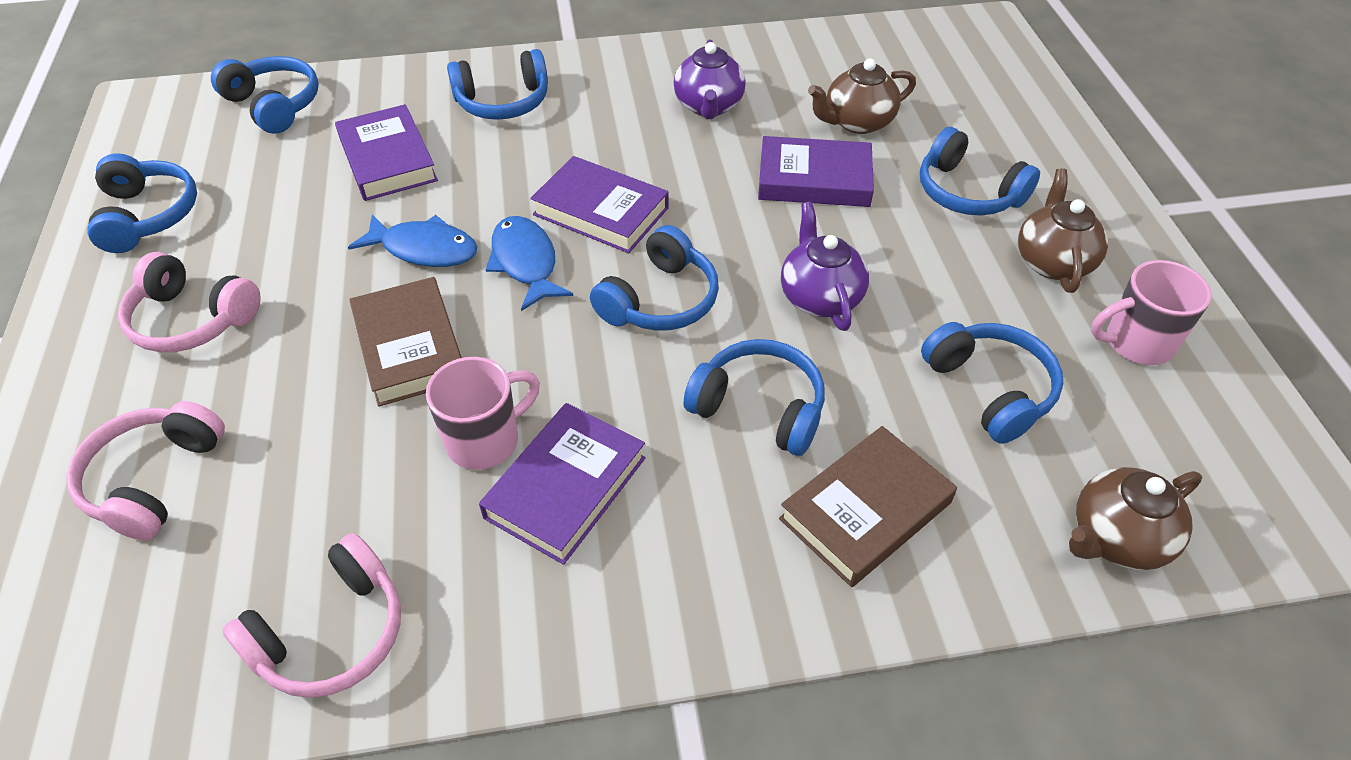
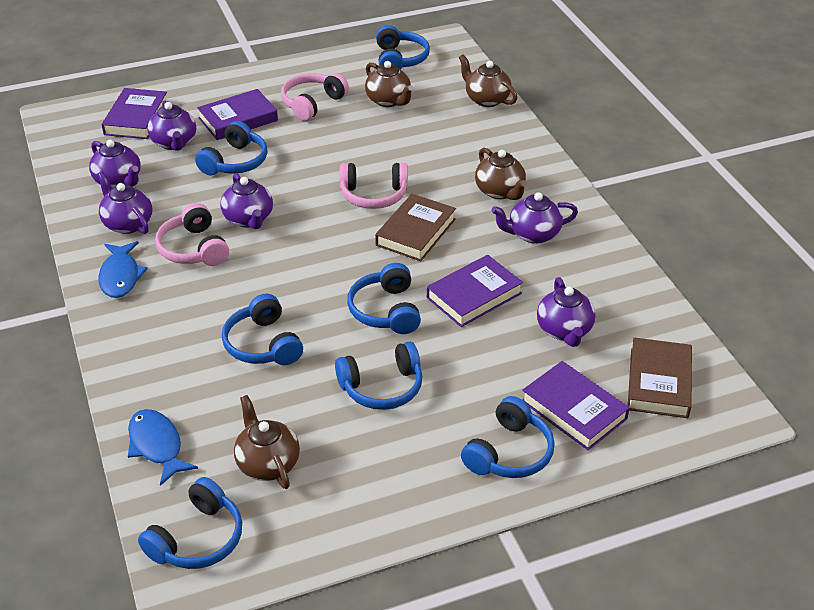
brown teapot: [808,58,916,134] [1018,168,1108,293] [1069,467,1202,570] = 3 -> [234,395,300,489] [365,61,413,107] [459,54,517,107] [475,148,527,200] = 4
pink mug: [426,357,540,470] [1091,260,1212,365] = 2 -> none = 0
purple teapot: [674,40,746,119] [781,202,869,331] = 2 -> [89,140,141,188] [97,171,152,234] [147,100,196,151] [220,173,273,229] [492,192,578,244] [537,277,596,347] = 6

